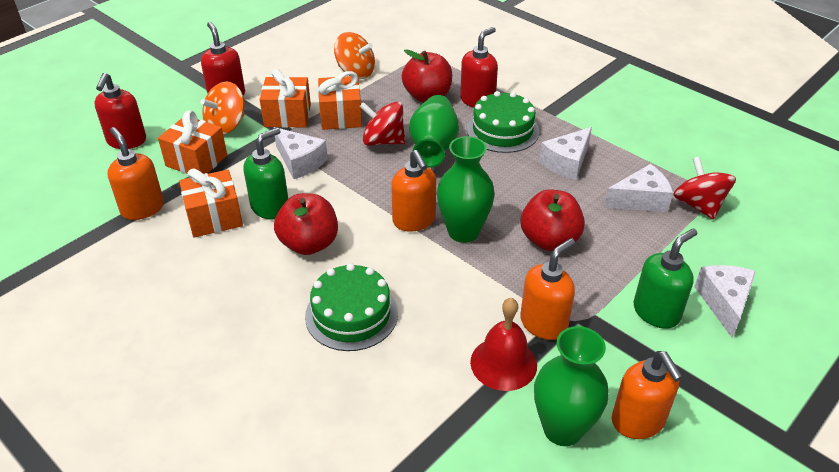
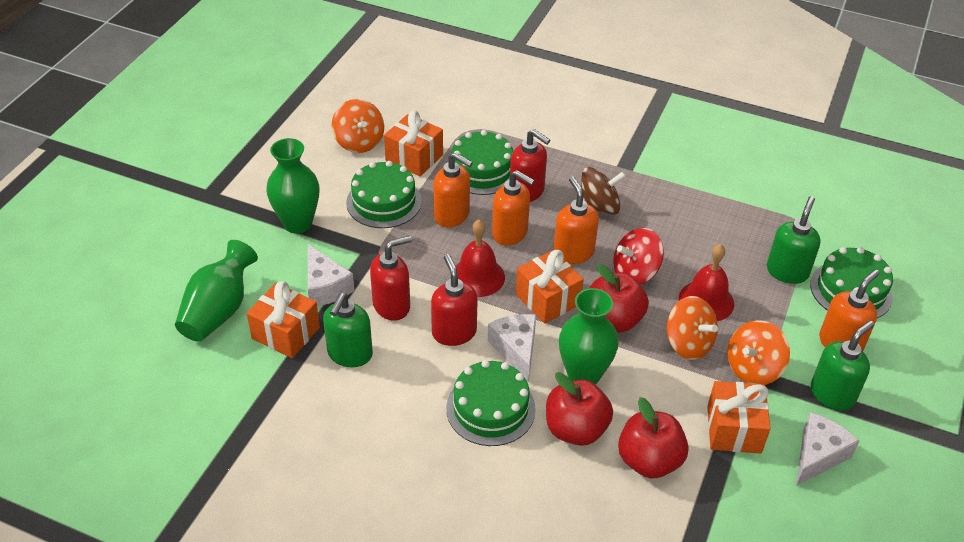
brown spinning top: none = 0 -> [581,167,626,215] = 1
green cake: [305,263,398,351] [467,91,539,153] = 2 -> [346,161,422,228] [446,360,536,446] [447,130,513,195] [810,247,893,318] = 4
green soap dispenser: [244,128,288,220] [634,229,697,329] = 2 -> [323,293,373,367] [767,196,821,284] [811,321,874,411] = 3
orange spinning top: [200,82,244,135] [334,32,375,79] = 2 -> [332,99,384,153] [667,296,718,360] [727,320,790,385] = 3
red bell: [470,298,537,391] = 1 -> [456,219,505,297] [679,244,734,321] = 2
red spinning top: [360,102,405,146] [674,156,736,220] = 2 -> [613,228,664,285] = 1
white cheese: [273,127,328,179] [539,127,592,180] [604,164,673,212] [694,265,756,338] = 4 -> [308,244,354,306] [488,314,536,383] [796,412,859,486] = 3

